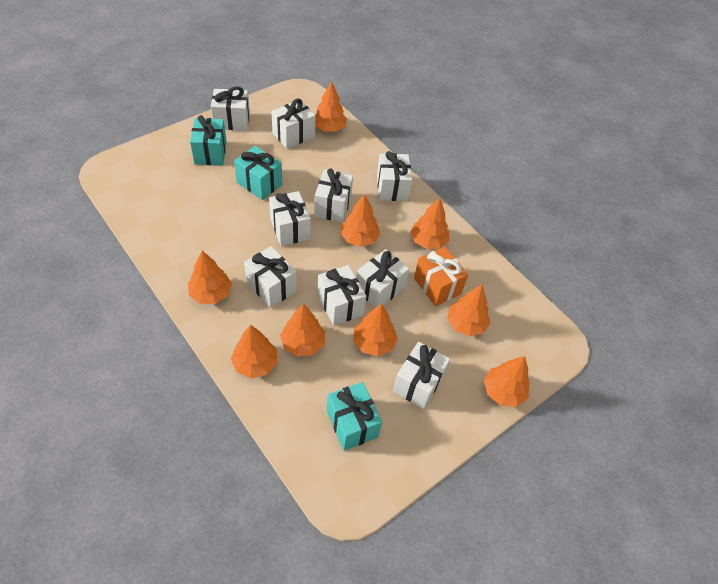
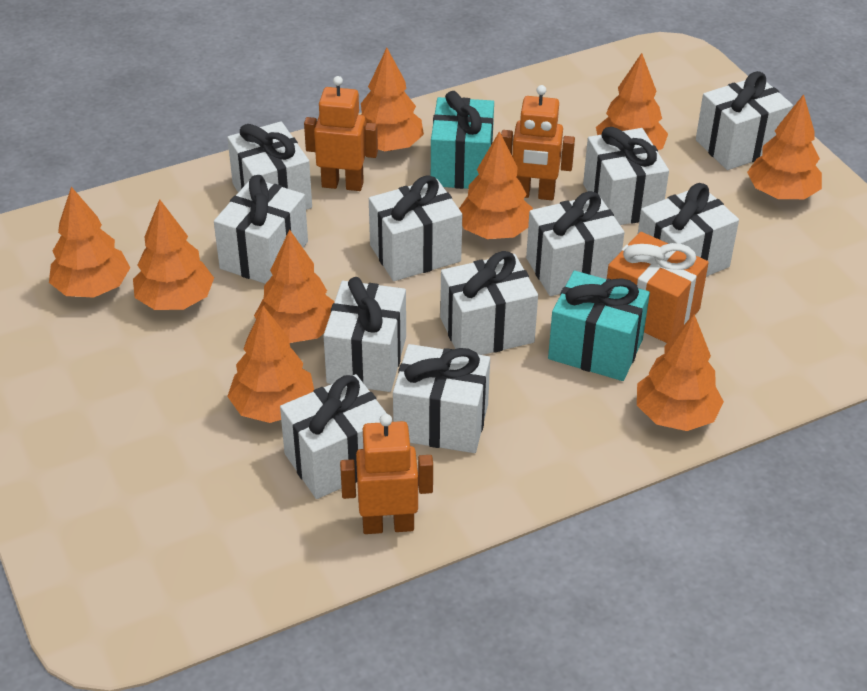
orange robot: none = 0 -> [304,76,378,191] [340,414,433,534] [501,85,575,200] = 3
turquoise gift: [190,115,227,165] [234,146,282,200] [327,382,382,451] = 3 -> [431,91,494,189] [548,271,650,381] = 2
white gift: [211,87,250,131] [244,246,297,308] [269,191,311,246] [271,99,315,149] [314,168,353,223] [317,265,366,326] [356,249,409,308] [377,151,412,201] [393,342,450,409] = 9 -> [214,175,308,284] [227,121,312,210] [280,374,387,499] [323,277,406,392] [369,175,462,281] [393,344,490,453] [440,251,538,355] [526,191,624,296] [583,127,669,225] [638,183,739,277] [696,71,793,170] = 11

